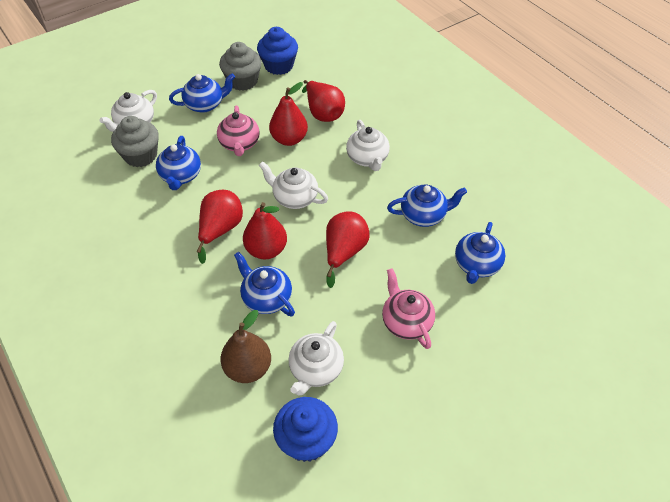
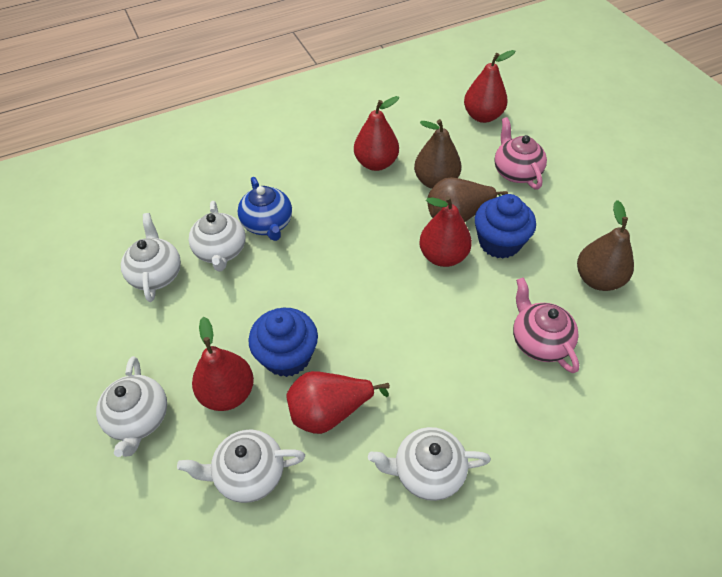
blue teapot: [156,136,201,190] [169,73,235,113] [234,252,295,316] [387,185,467,227] [455,222,505,284] = 5 -> [238,177,292,241] = 1
brown pear: [220,310,271,383] = 1 -> [414,119,461,189] [427,177,508,222] [577,200,634,291] = 3
grey cupcake: [111,116,159,167] [219,42,262,91] = 2 -> none = 0
white teapot: [99,90,157,132] [259,161,328,209] [289,321,344,396] [346,120,390,171] = 4 -> [96,356,167,457] [121,213,181,302] [177,430,305,503] [189,201,246,272] [368,427,491,501] = 5

